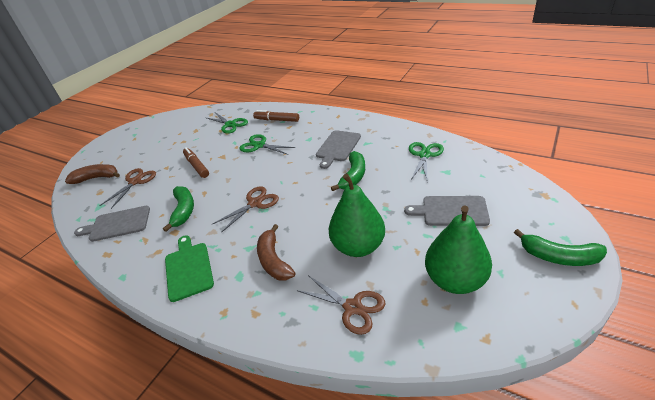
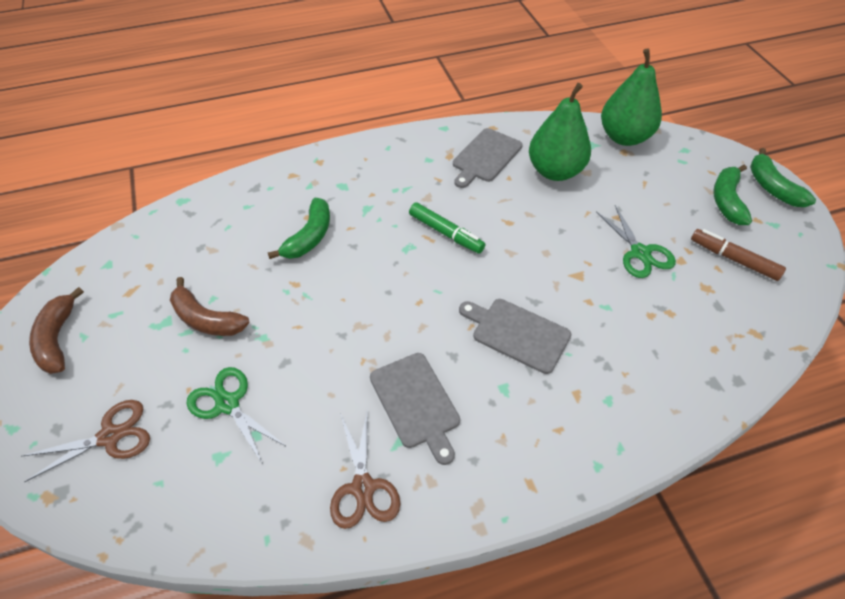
brown marker: [183,147,209,178] [253,110,299,122] = 2 -> [691,229,786,281] = 1
brown scissors: [99,168,156,209] [213,186,279,233] [297,275,385,335] = 3 -> [21,400,150,482] [330,408,400,529] = 2
green cutting board: [165,235,214,302] = 1 -> none = 0
green marker: none = 0 -> [409,202,485,253] = 1
green scissors: [207,112,248,134] [239,134,296,155] [409,142,444,180] = 3 -> [186,367,287,463] [596,205,676,278] = 2

